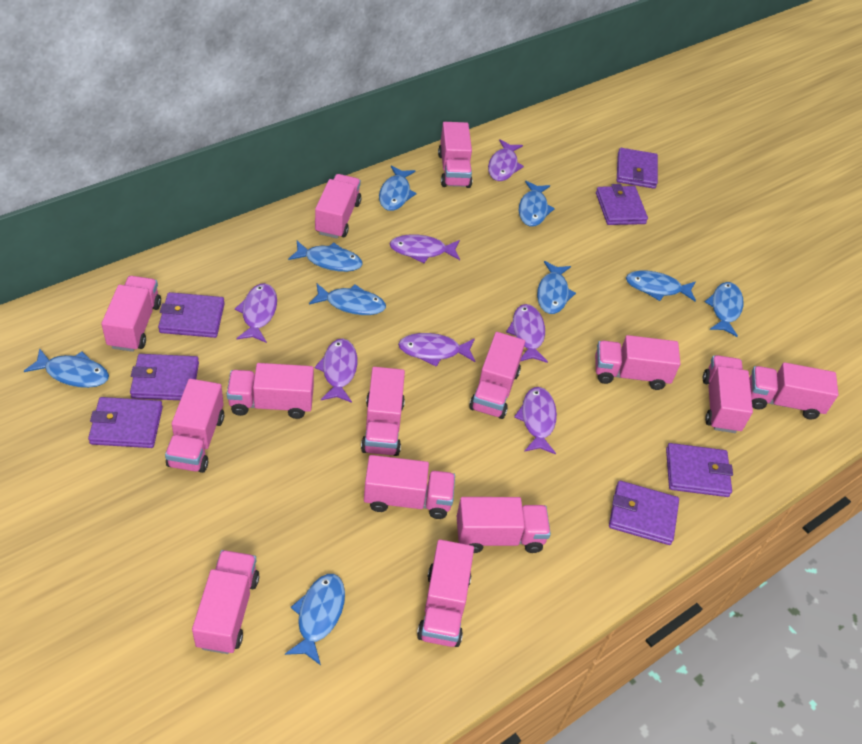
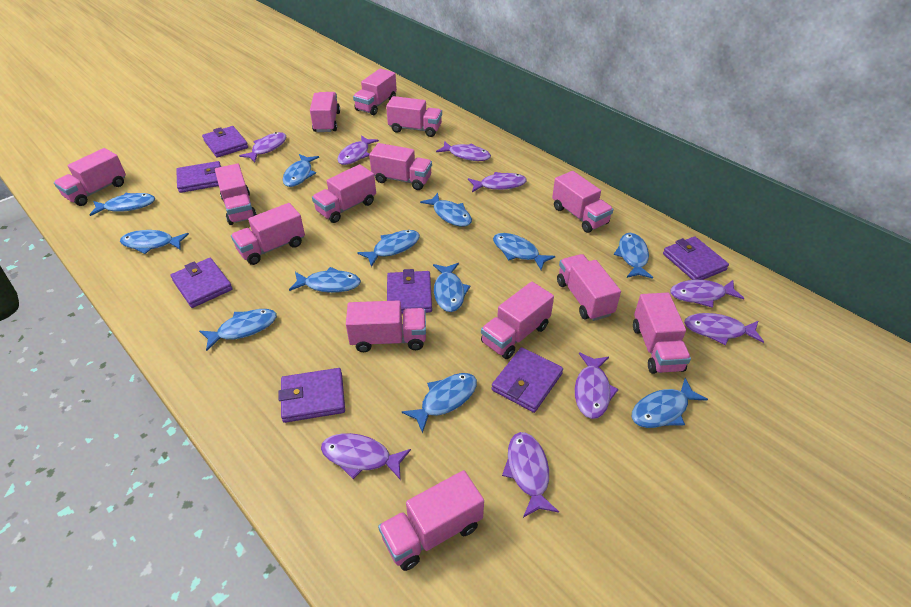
blue fish: [24,348,109,388] [285,574,345,665] [288,241,363,272] [309,284,386,315] [379,165,416,211] [519,181,555,226] [537,261,576,314] [626,270,696,302] [705,282,743,337] = 9 -> [90,193,155,216] [120,230,189,254] [199,309,277,351] [283,154,319,187] [289,267,361,293] [357,230,420,267] [402,373,477,433] [420,193,472,227] [433,263,470,312] [493,233,555,270] [614,233,653,279] [632,378,708,428] = 12
purple fish: [235,283,277,343] [315,339,358,403] [390,234,460,263] [398,333,475,367] [488,139,524,181] [506,304,548,363] [514,387,557,455] = 7 -> [239,132,286,162] [321,433,411,479] [337,135,379,165] [436,141,491,161] [468,172,527,192] [502,432,559,518] [575,352,619,419] [670,280,744,308] [684,313,764,345] = 9

